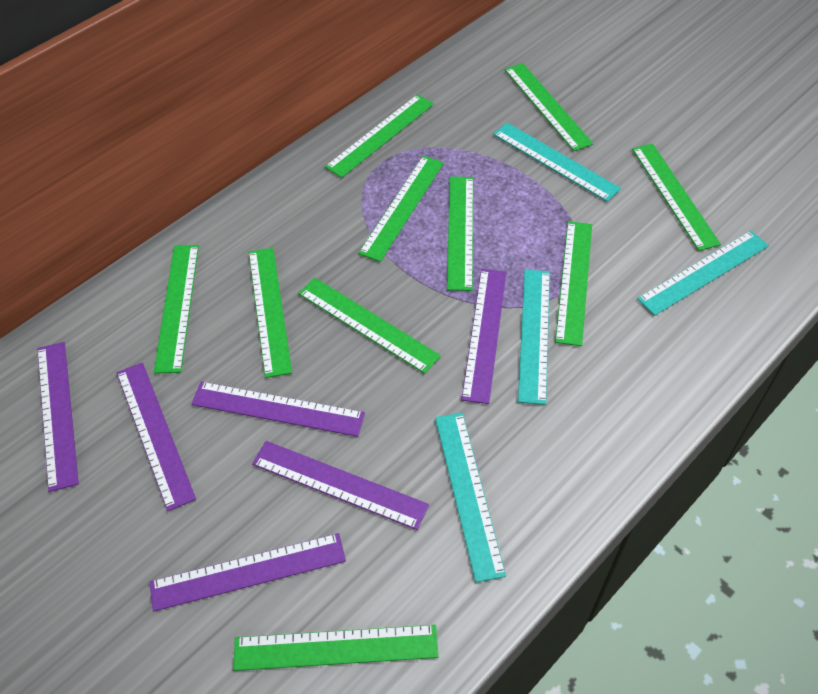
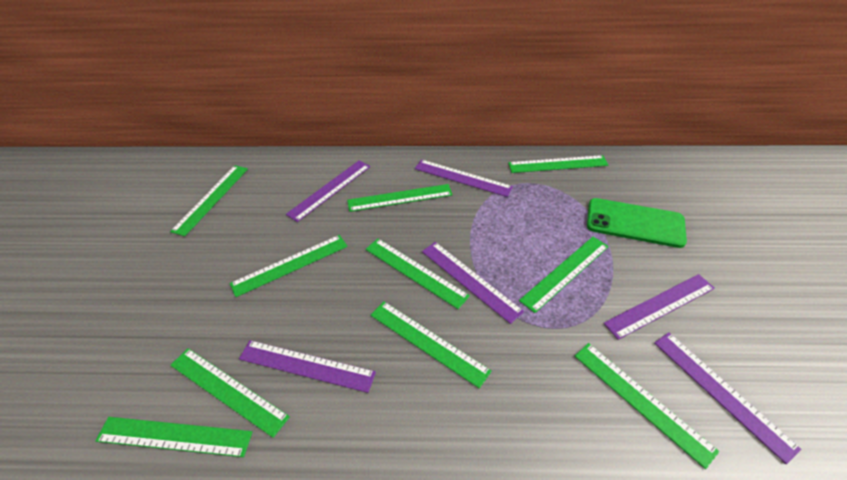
green phone: none = 0 -> [587,198,687,248] = 1
turquoise ruler: [435,413,506,583] [493,123,621,202] [518,269,550,405] [637,230,769,316] = 4 -> none = 0

